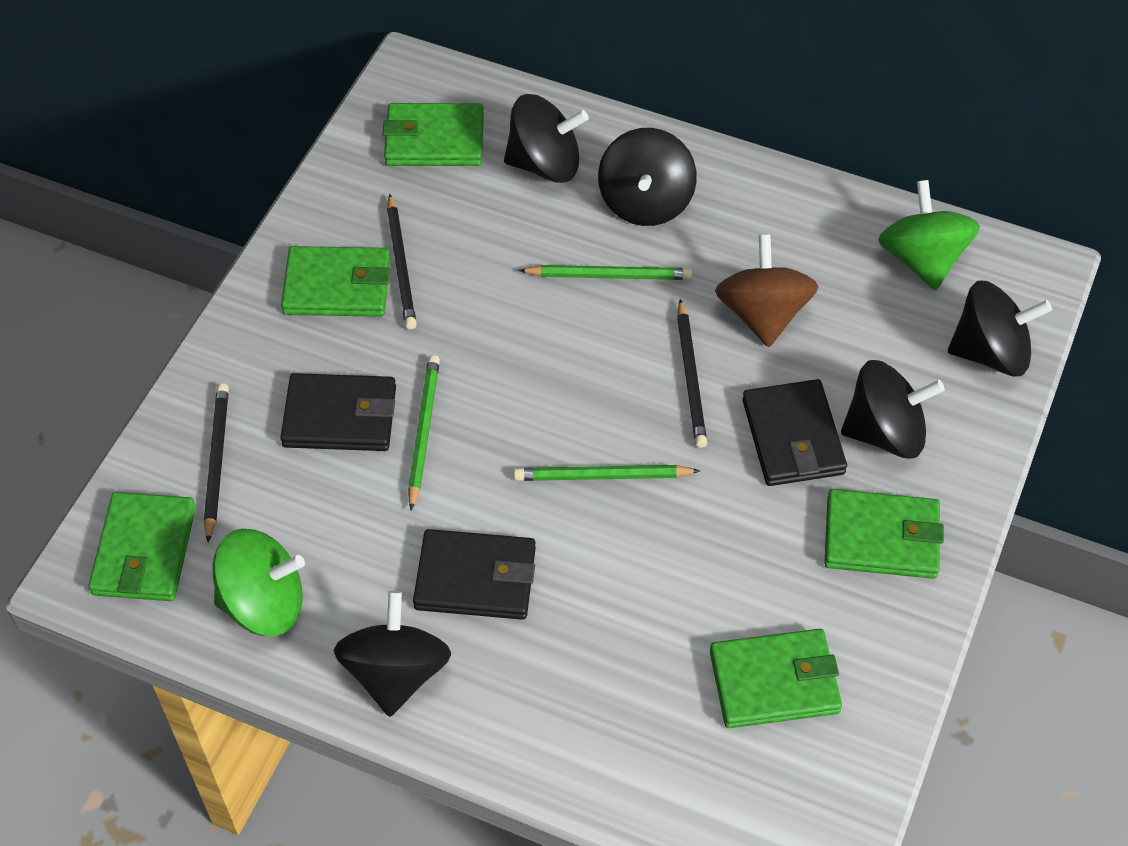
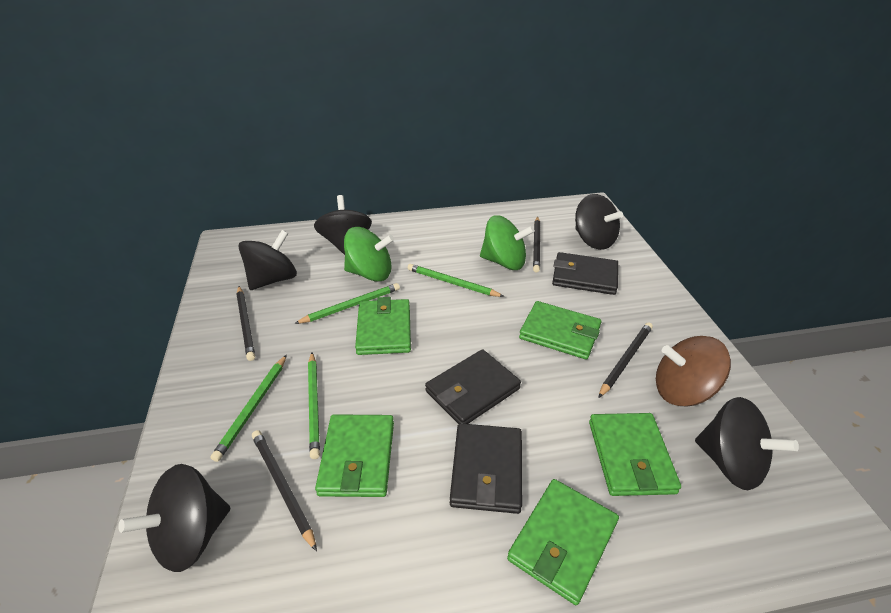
black pencil: [204,383,229,542] [387,194,417,330] [677,299,707,448] = 3 -> [236,286,255,361] [252,430,317,552] [533,216,540,273] [598,322,653,398] = 4
green pencil: [408,355,440,510] [514,465,700,481] [518,265,692,280] = 3 -> [211,355,287,462] [294,283,400,324] [308,352,320,459] [408,264,504,297] = 4

